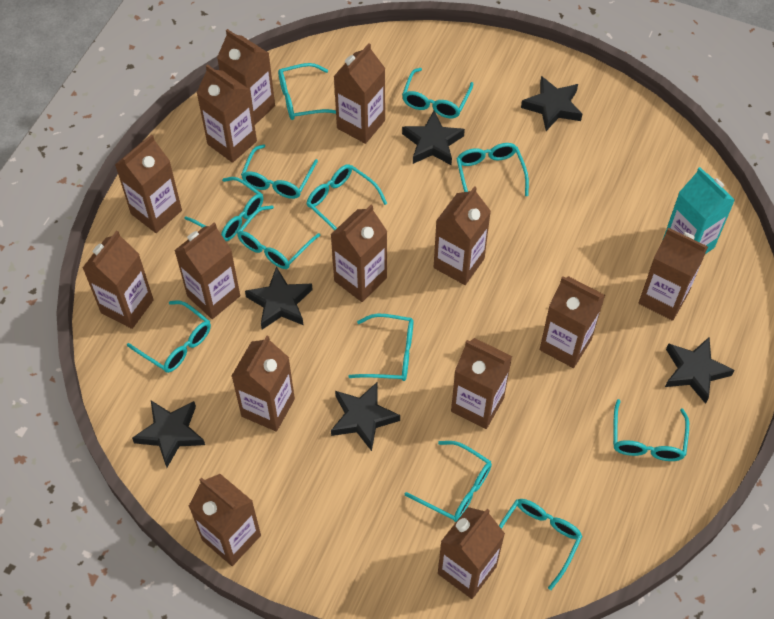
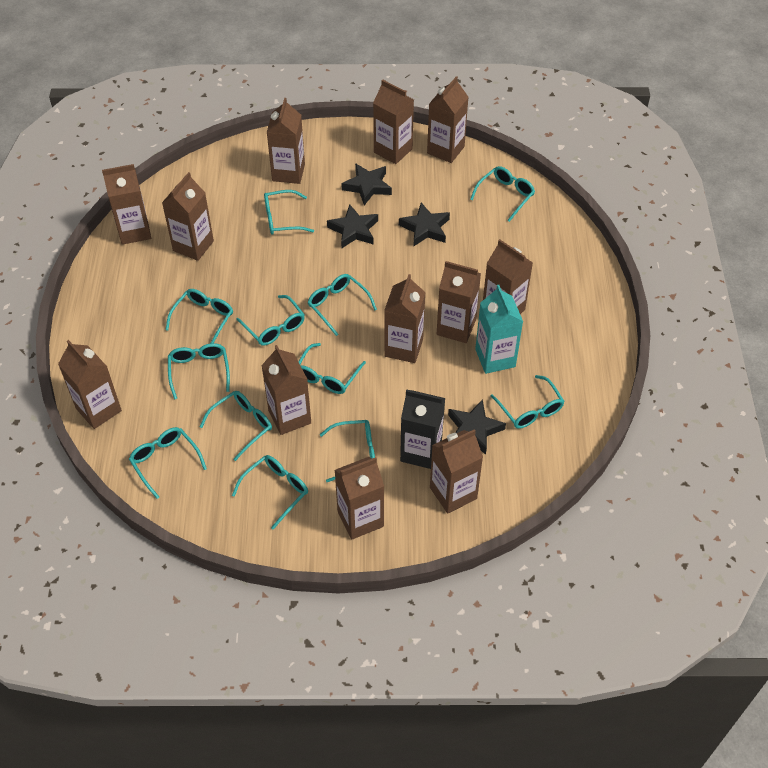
black carton: none = 0 -> [400,389,445,469] = 1
black star: [132,401,205,467] [245,267,313,330] [331,382,400,451] [402,111,465,165] [521,76,582,131] [665,337,734,404] = 6 -> [327,204,378,249] [341,163,392,205] [399,203,450,246] [448,399,506,455] = 4
brown carton: [83,230,154,329] [115,134,182,233] [174,223,240,319] [189,474,261,566] [197,64,257,163] [217,29,275,125] [232,336,295,432] [330,205,387,302] [334,43,385,144] [434,186,491,285] [438,507,505,599] [451,338,512,429] [540,276,605,368] [639,228,708,321] = 14 -> [58,340,122,429] [102,164,151,245] [162,172,214,261] [261,345,311,435] [267,98,305,184] [335,457,384,540] [373,79,414,164] [384,274,426,363] [427,76,468,163] [430,429,483,514] [437,261,481,343] [483,239,533,314] = 12

